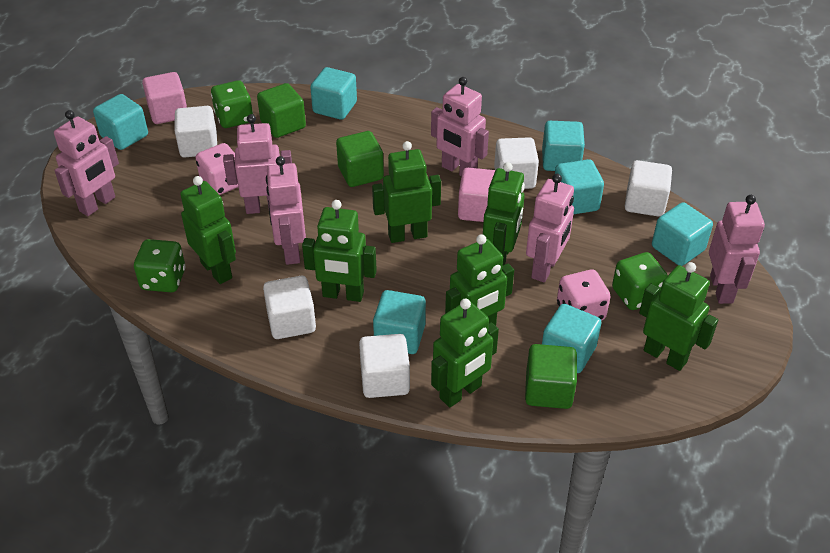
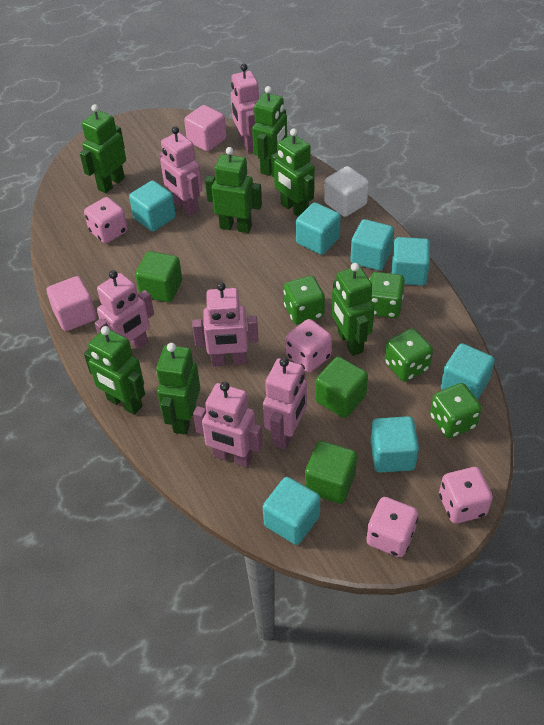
green dice: [134,239,185,292] [211,80,253,128] [612,252,668,310] = 3 -> [284,276,325,324] [369,272,405,318] [385,328,433,382] [430,383,482,438] = 4
pink dice: [196,143,238,195] [557,269,611,321] = 2 -> [84,197,128,244] [286,319,332,372] [366,497,418,557] [439,467,493,524] = 4
white cube: [174,106,217,158] [263,276,316,339] [359,334,410,398] [494,137,539,189] [625,160,672,217] = 5 -> [324,166,369,217] = 1

